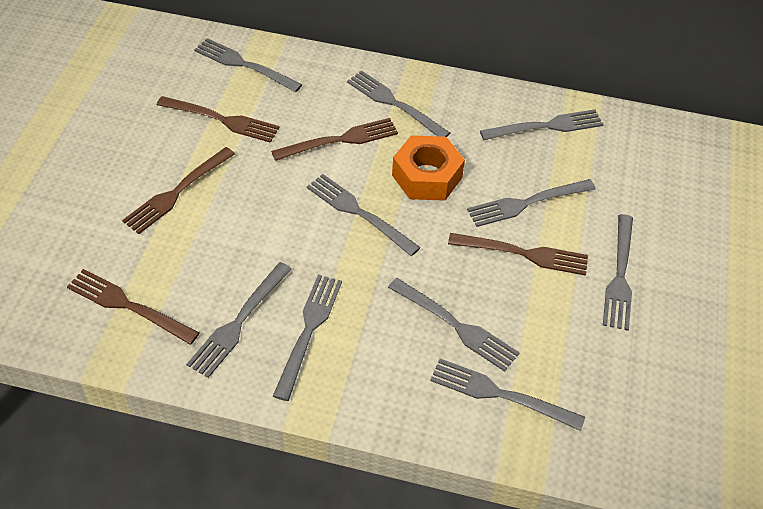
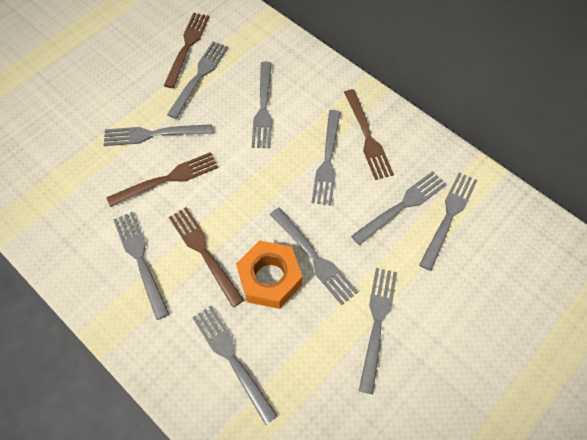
brown fork: [67,269,199,345] [122,147,235,234] [157,96,279,143] [271,118,398,161] [448,233,588,276] = 5 -> [107,152,218,207] [164,13,209,88] [169,207,244,307] [344,89,394,180] = 4

